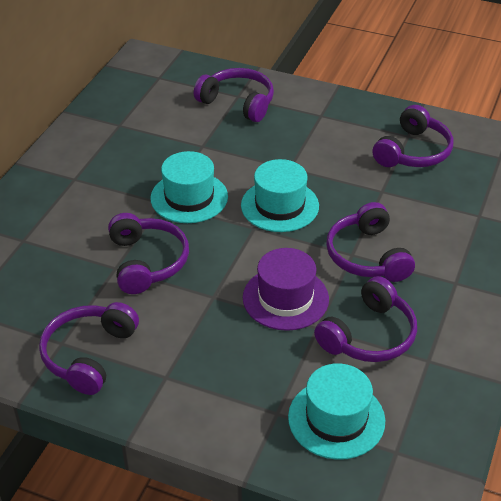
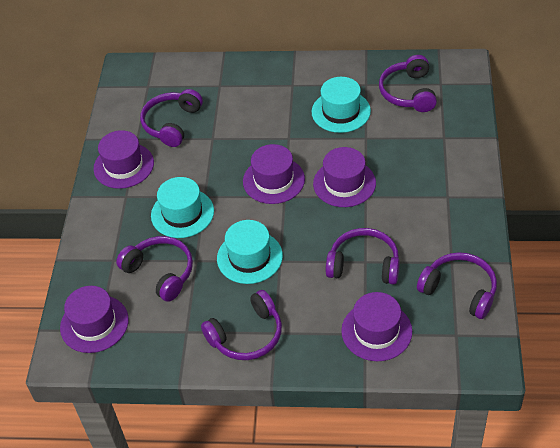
purple hat: [243,248,329,331] = 1 -> [60,286,129,353] [93,130,154,189] [243,144,305,204] [313,147,376,207] [341,292,412,361] = 5

